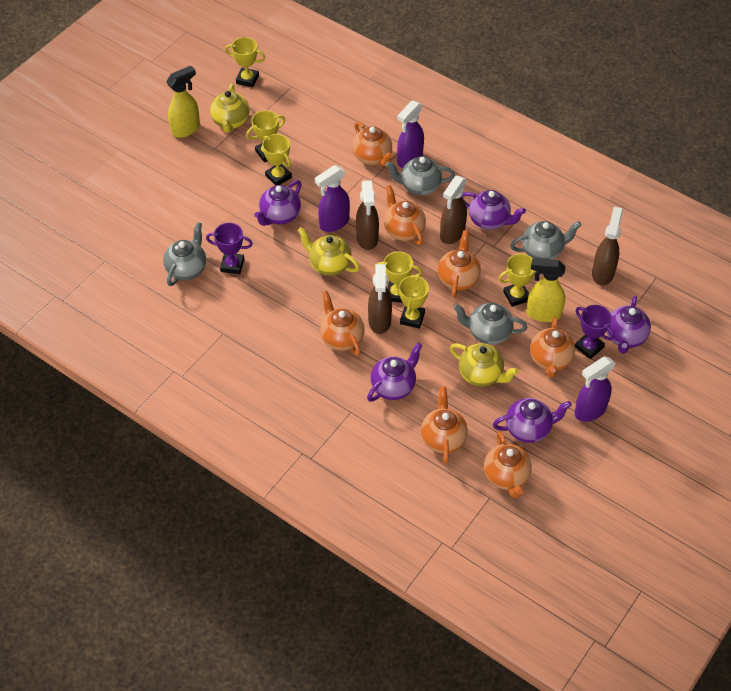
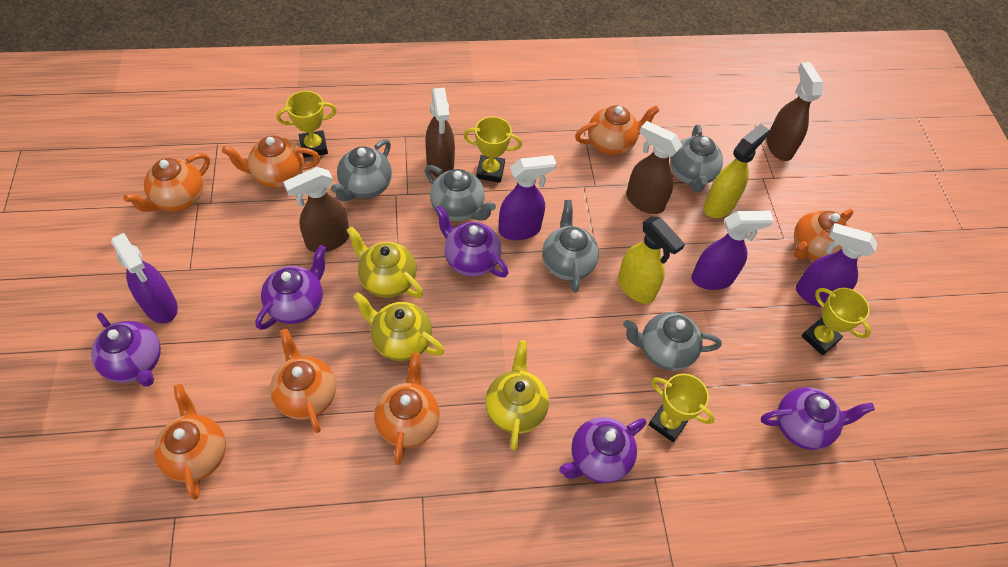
grey teapot: [163,222,206,286] [386,156,455,195] [453,303,527,345] [510,221,581,260] = 4 -> [331,139,392,201] [425,165,496,221] [542,200,599,293] [623,312,722,371] [670,125,723,192] = 5
purple spray bottle: [315,165,350,232] [397,100,424,168] [574,357,616,422] = 3 -> [111,233,178,324] [499,155,557,240] [691,211,774,290] [796,223,877,308] = 4
purple trophy: [206,223,253,274] [575,305,614,359] = 2 -> none = 0
yellow trophy: [225,37,265,87] [246,110,285,162] [262,134,292,185] [374,251,422,303] [399,274,429,329] [498,254,536,307] = 6 -> [277,91,337,158] [463,116,522,183] [648,374,715,442] [802,288,871,355] = 4

